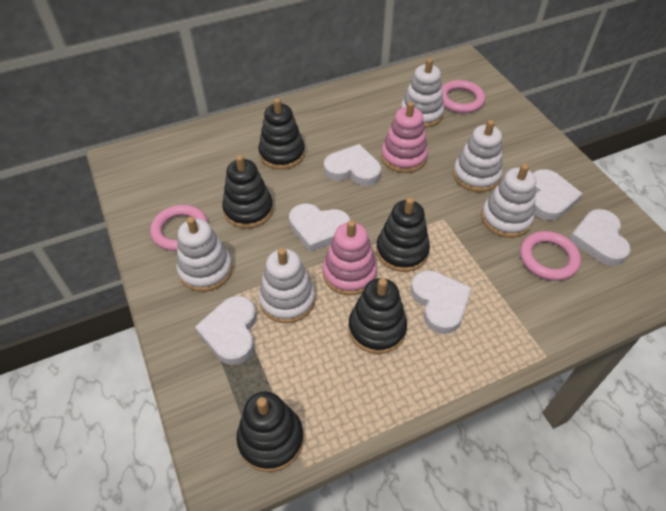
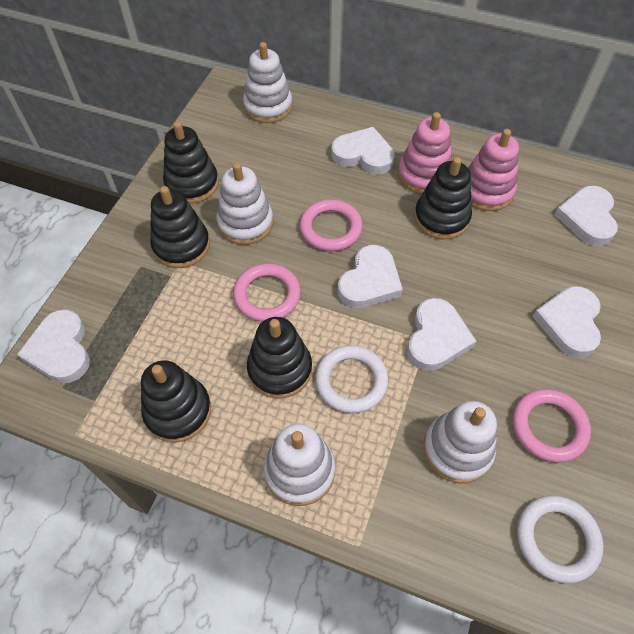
white ring: none = 0 -> [315,345,389,413] [517,496,603,583] = 2
white stacking toy: [177,217,233,292] [259,248,315,323] [401,58,444,128] [453,120,503,192] [481,164,536,238] = 5 -> [216,162,274,245] [243,42,293,123] [264,424,335,506] [423,401,497,483] = 4

